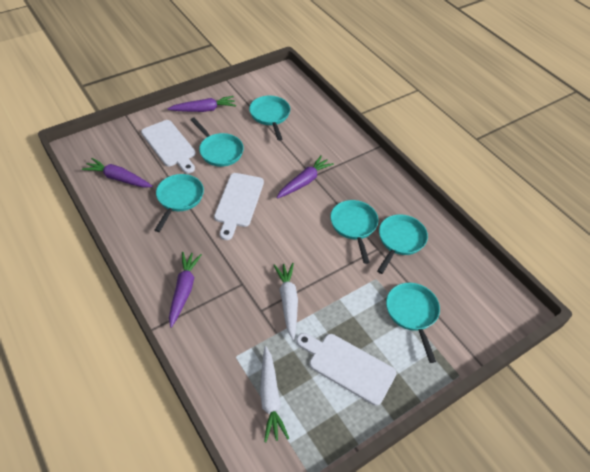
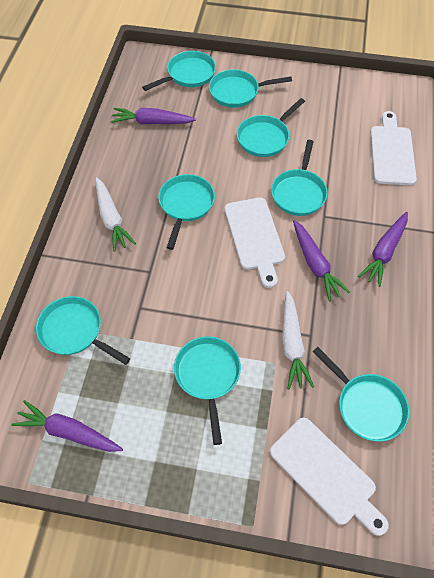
turquoise pan: [155,174,204,232] [190,117,244,167] [249,96,290,141] [330,200,378,264] [377,214,428,274] [386,283,440,363] = 6 -> [36,296,130,365] [142,51,216,91] [158,174,215,250] [174,336,241,445] [209,69,292,108] [237,98,305,157] [271,140,328,216] [313,347,409,441] = 8

